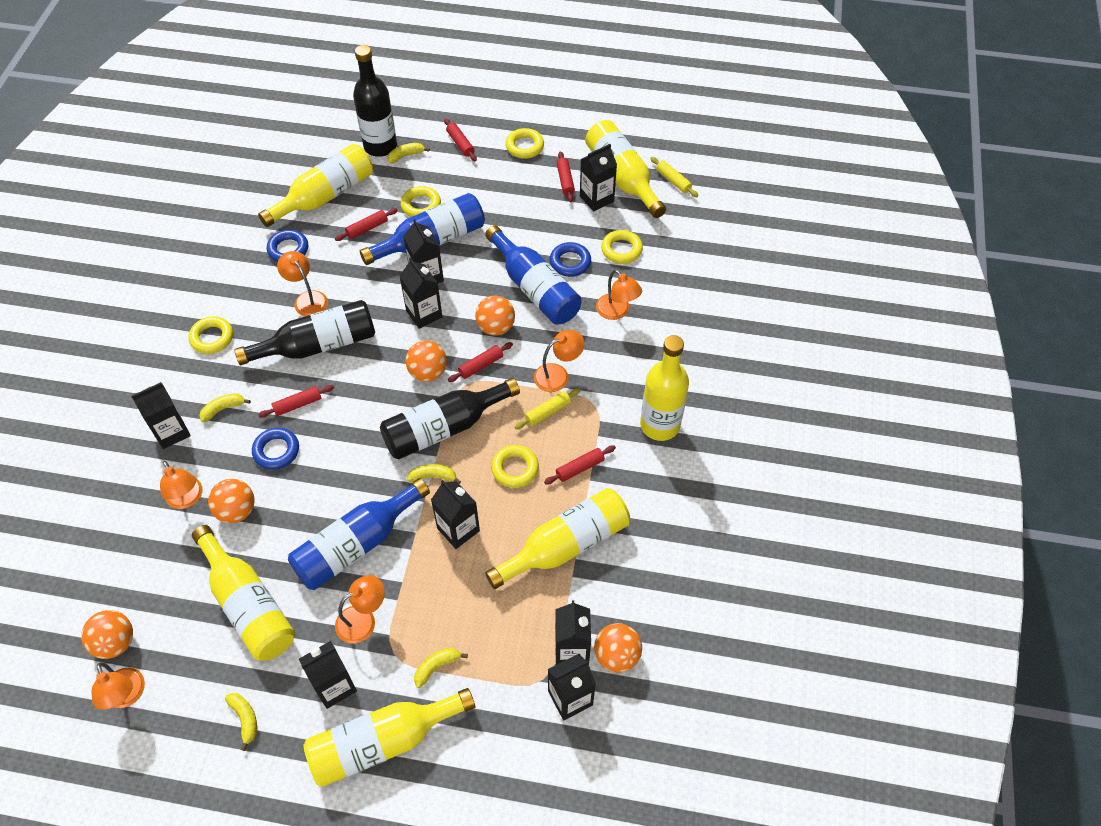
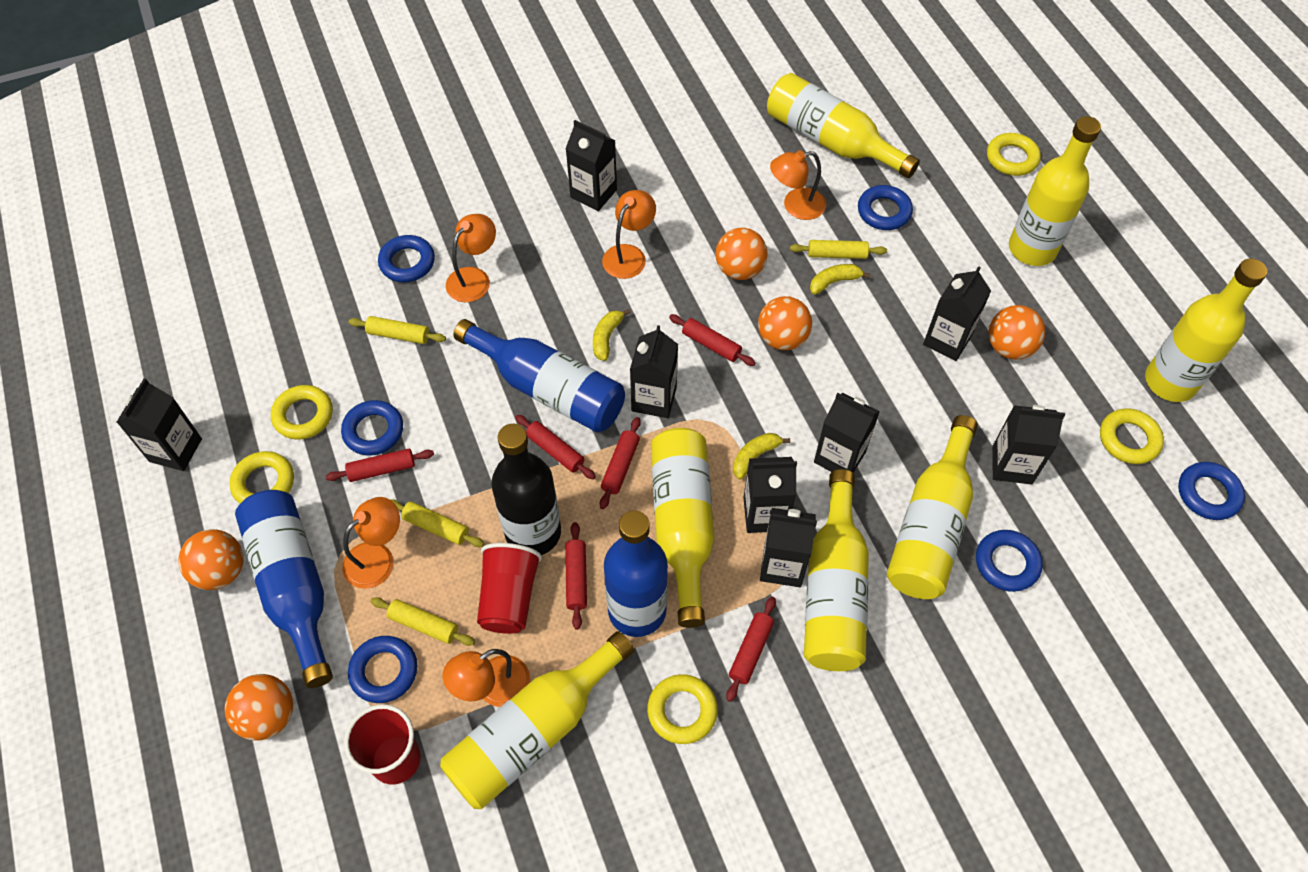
black bottle: [234,300,375,365] [353,45,397,157] [380,378,520,460] = 3 -> [491,424,561,555] = 1
blue ring: [252,428,299,470] [267,230,308,262] [550,242,591,277] = 3 -> [341,400,403,456] [348,636,417,703] [378,235,435,282] [858,185,913,230] [976,530,1043,592] [1178,462,1245,520] = 6
orange lamp: [92,662,145,710] [160,461,203,509] [277,251,328,316] [335,575,385,644] [534,330,584,392] [596,269,642,320] = 6 -> [342,497,400,589] [443,649,531,707] [446,214,496,302] [602,190,656,279] [770,150,826,220] = 5
red cup: none = 0 -> [344,704,421,784] [477,543,542,634] = 2
yellow banana: [199,393,251,422] [225,693,257,751] [387,143,430,163] [407,464,461,484] [414,648,468,688] = 5 -> [593,309,631,361] [733,433,790,480] [810,264,870,295] = 3
yellow bottle: [192,525,295,661] [258,144,373,227] [303,688,475,787] [485,488,630,589] [585,120,666,218] [640,335,689,441] = 6 -> [440,631,634,809] [651,428,714,628] [767,73,920,178] [804,469,869,671] [887,415,978,599] [1009,116,1101,266] [1145,258,1267,402] = 7
yellow rolling pin: [515,388,581,429] [650,157,699,197] = 2 -> [349,316,446,344] [370,597,475,646] [390,499,484,547] [790,240,887,259] = 4

